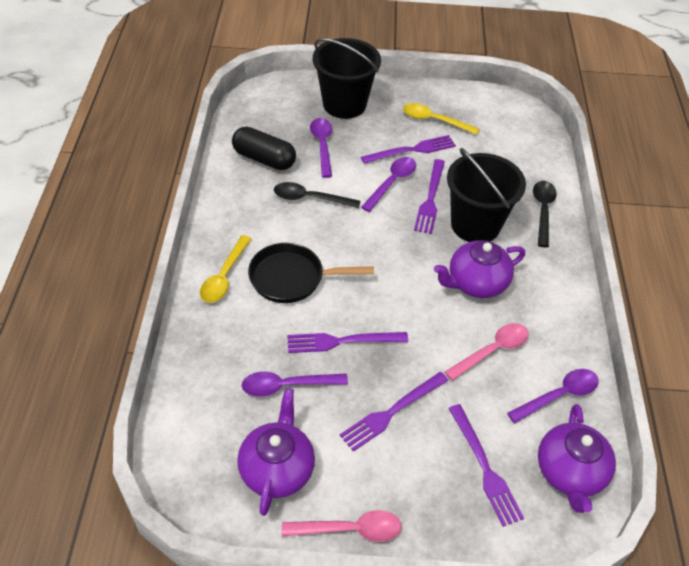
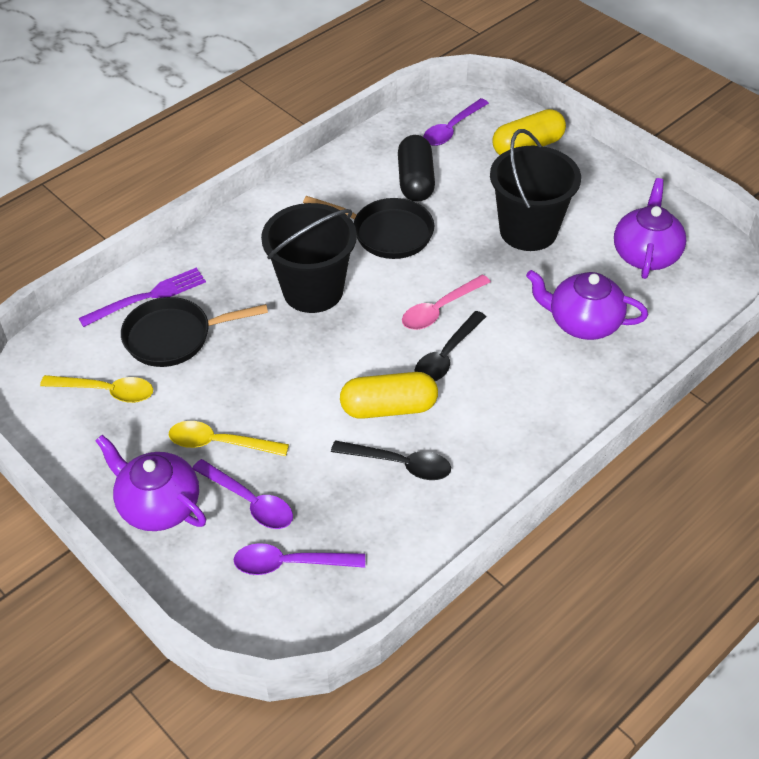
black pan: [248,243,374,303] = 1 -> [121,297,268,367] [303,196,434,259] = 2
pink spoon: [282,510,402,542] [445,323,529,381] = 2 -> [402,274,491,330] = 1
purple fork: [287,332,408,353] [340,372,449,452] [361,135,456,164] [414,159,445,234] [448,404,524,527] = 5 -> [79,267,206,327] = 1
purple spoon: [242,372,348,397] [310,118,332,178] [361,157,416,212] [507,369,599,423] = 4 -> [192,459,293,529] [233,543,365,575] [423,98,489,146] = 3
yellow capsule: none = 0 -> [340,372,438,419] [492,109,566,155] = 2

